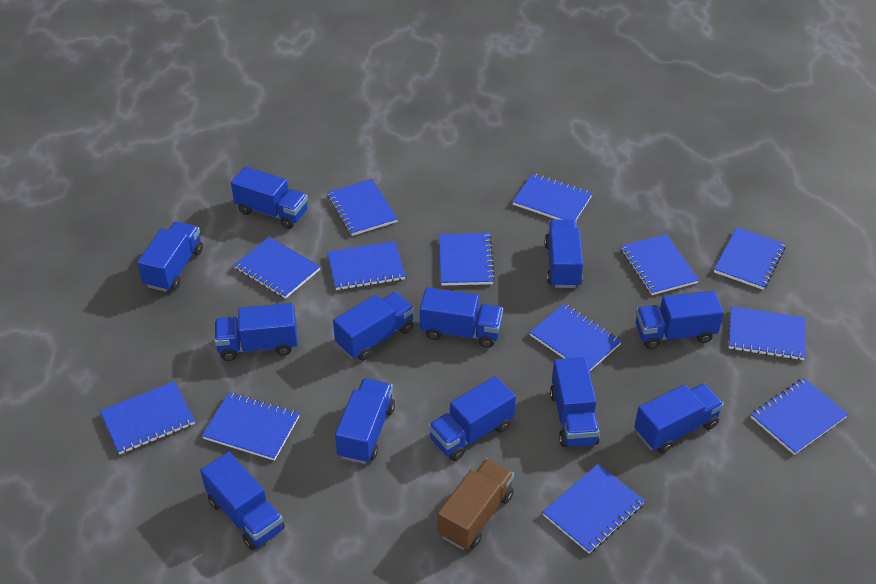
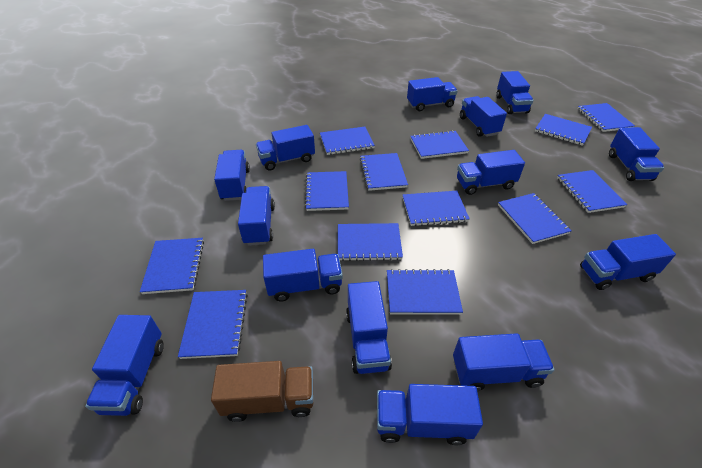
blue truck: [137,221,203,292] [200,452,285,550] [214,303,298,361] [231,166,308,229] [333,292,414,361] [335,378,395,464] [420,287,503,348] [428,376,516,461] [545,220,583,288] [550,357,600,447] [634,383,724,453] [636,290,724,349] = 12 -> [85,315,164,416] [214,150,250,201] [238,186,275,246] [256,125,315,171] [263,249,343,301] [346,281,392,374] [377,384,483,446] [407,77,458,111] [453,333,555,391] [457,150,525,195] [460,96,507,137] [496,71,533,114] [580,234,676,290] [609,127,664,181] = 14

